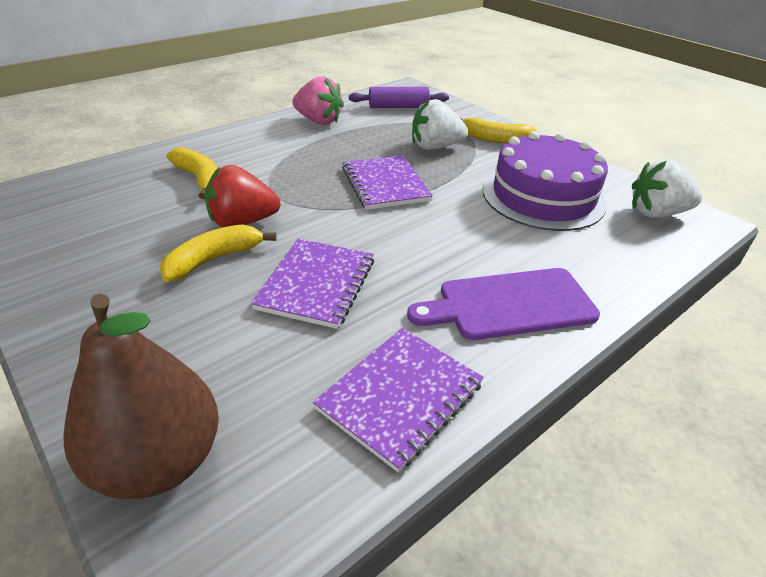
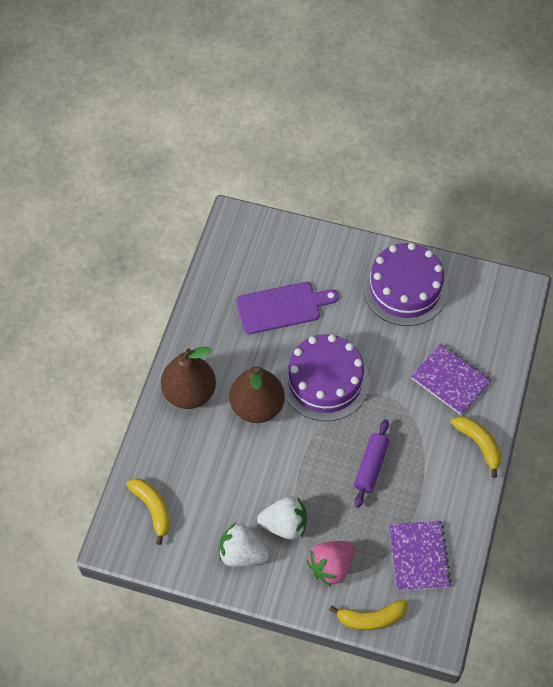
brown pear: [64,294,219,499] = 1 -> [161,347,216,409] [230,366,285,423] = 2
purple cake: [483,131,608,231] = 1 -> [281,334,370,421] [363,243,448,326] = 2
purple notebook: [251,239,374,329] [313,328,484,472] [342,155,433,210] = 3 -> [389,521,451,591] [411,344,492,415] = 2
red strawberry: [205,165,281,227] = 1 -> none = 0

